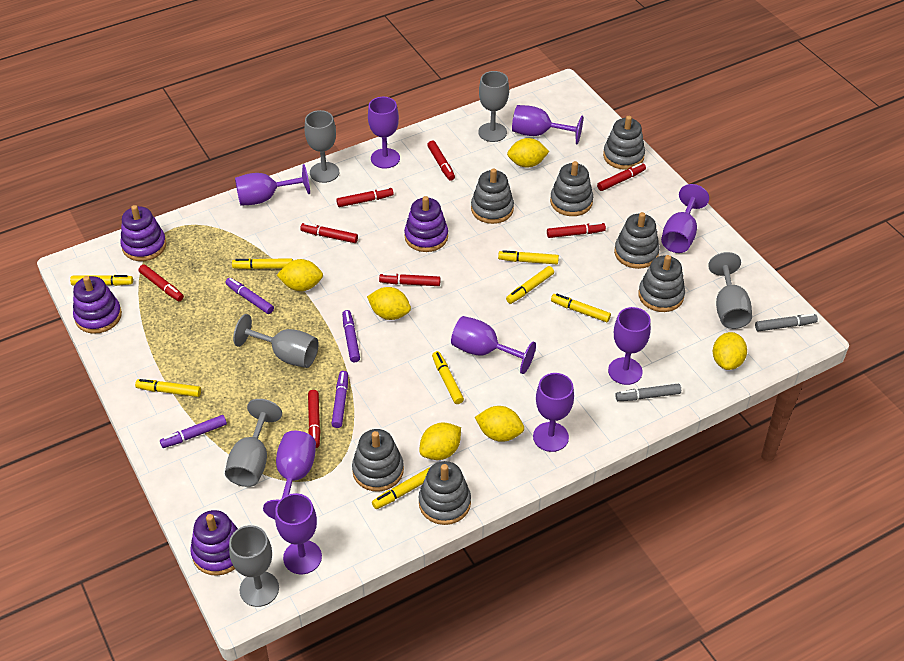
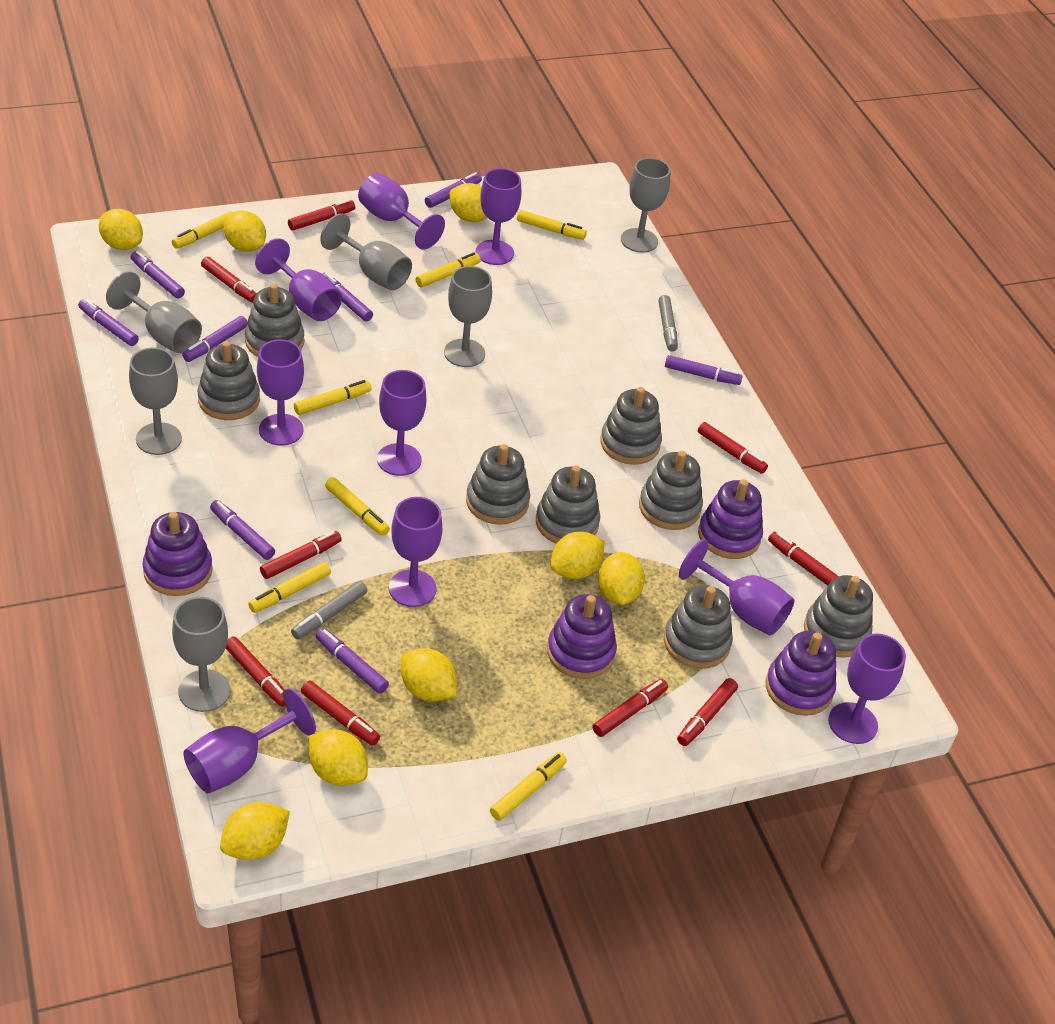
grey stacking toy: [352,429,404,492] [418,461,471,525] [471,168,514,224] [550,161,593,216] [603,116,645,170] [614,212,660,269] [638,255,685,312] = 7 -> [197,341,260,420] [245,283,304,357] [466,444,530,525] [536,465,600,544] [600,387,662,465] [639,451,703,530] [664,585,733,669] [804,575,873,658] = 8
purple marker: [160,415,227,448] [226,278,274,314] [331,371,348,428] [342,310,360,362] = 4 -> [78,299,139,346] [131,251,185,299] [182,316,248,362] [210,500,275,560] [316,628,389,694] [322,272,373,322] [425,172,482,208] [665,355,743,385] = 8
red marker: [138,264,184,301] [300,223,358,243] [308,390,321,448] [336,187,394,207] [379,273,441,286] [427,140,455,181] [547,222,606,238] [597,163,646,191] = 8 -> [201,257,257,303] [226,636,285,707] [260,531,342,579] [288,199,355,230] [301,680,380,746] [592,679,668,737] [677,678,738,746] [698,422,768,474] [768,532,838,586] = 9
yellow lemon: [277,259,323,291] [367,287,411,320] [419,422,461,460] [475,406,524,442] [507,138,549,167] [713,332,747,370] = 6 -> [99,209,143,250] [220,802,290,860] [224,211,266,252] [309,729,368,786] [401,648,457,701] [449,183,487,222] [550,532,604,579] [598,552,645,605] = 8
yellow marker: [70,275,133,286] [135,379,201,397] [232,258,293,269] [372,468,429,509] [432,351,464,404] [498,250,559,264] [506,266,554,304] [551,294,611,322] = 8 -> [172,211,233,249] [248,562,331,613] [294,380,372,415] [325,477,390,536] [416,252,481,287] [490,752,567,821] [517,210,587,240] = 7

